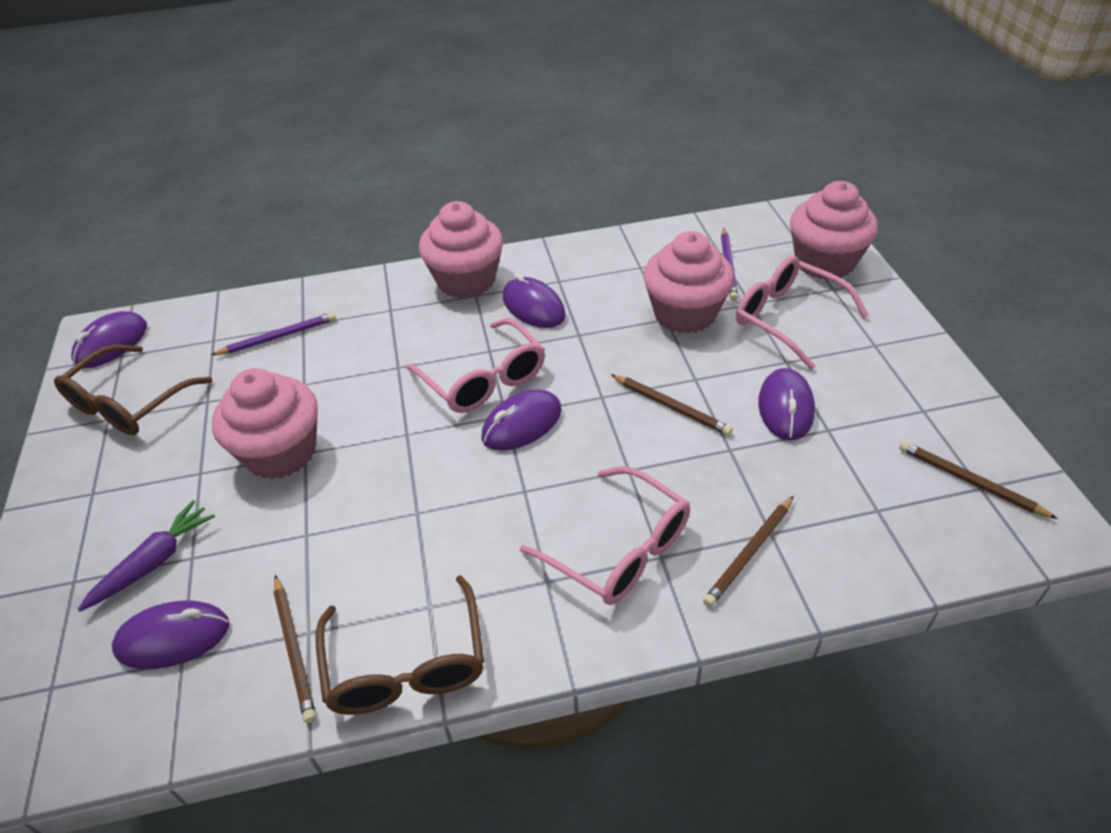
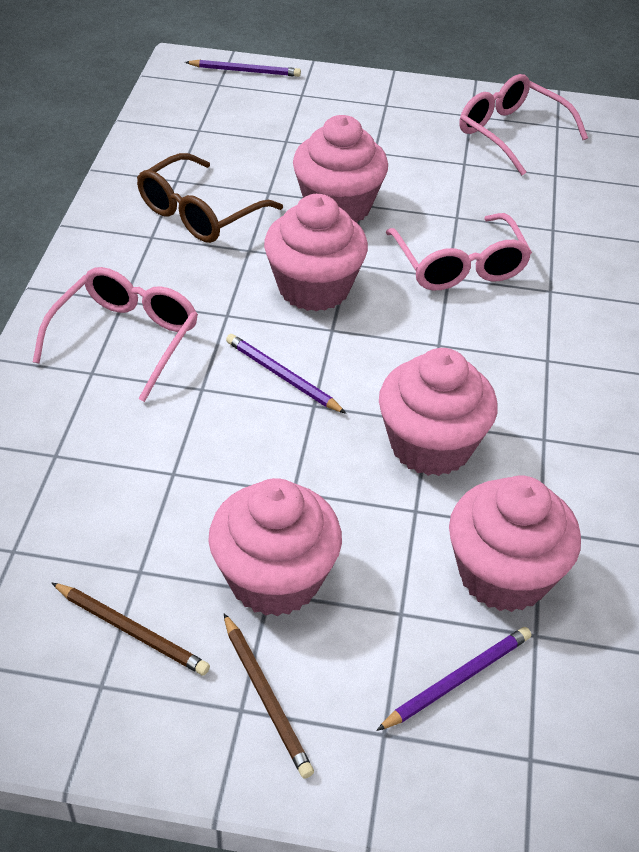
brown glasses: [54,345,213,435] [315,575,484,715] = 2 -> [137,153,283,243] = 1
brown pencil: [274,575,316,723] [611,374,733,436] [703,496,794,607] [899,441,1058,519] = 4 -> [51,582,210,676] [224,613,314,779] = 2
pink cupcake: [212,368,318,479] [419,201,503,299] [643,231,734,334] [790,181,878,280] = 4 -> [208,478,342,616] [264,194,368,311] [293,115,388,223] [379,348,498,476] [449,476,581,612] = 5
purple carrot: [77,500,215,612] = 1 -> none = 0
purple mouse: [71,311,147,368] [112,600,230,669] [482,390,562,451] [503,274,566,328] [758,368,815,441] = 5 -> none = 0
purple pencil: [211,312,336,355] [721,227,738,301] = 2 -> [185,60,301,77] [226,334,346,414] [376,627,531,731] = 3

